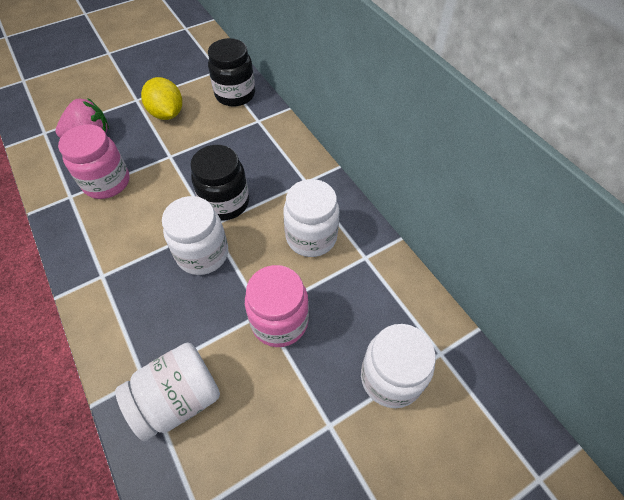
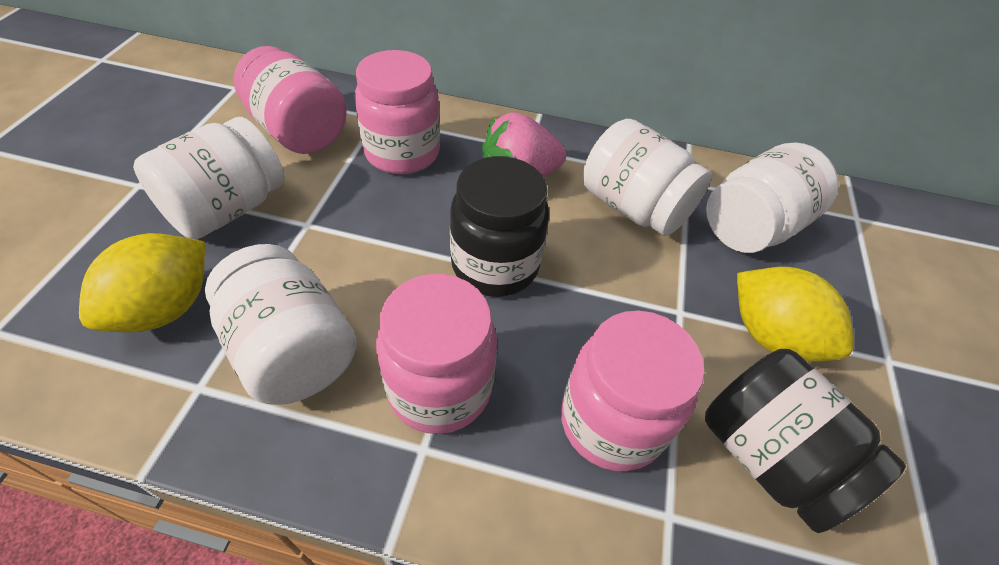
pink jar: [58,124,130,199] [245,265,309,347] = 2 -> [234,46,347,154] [355,50,440,174] [376,274,497,434] [561,311,705,471] = 4
yellow lemon: [141,77,182,120] = 1 -> [79,233,205,332] [737,267,854,362] = 2

